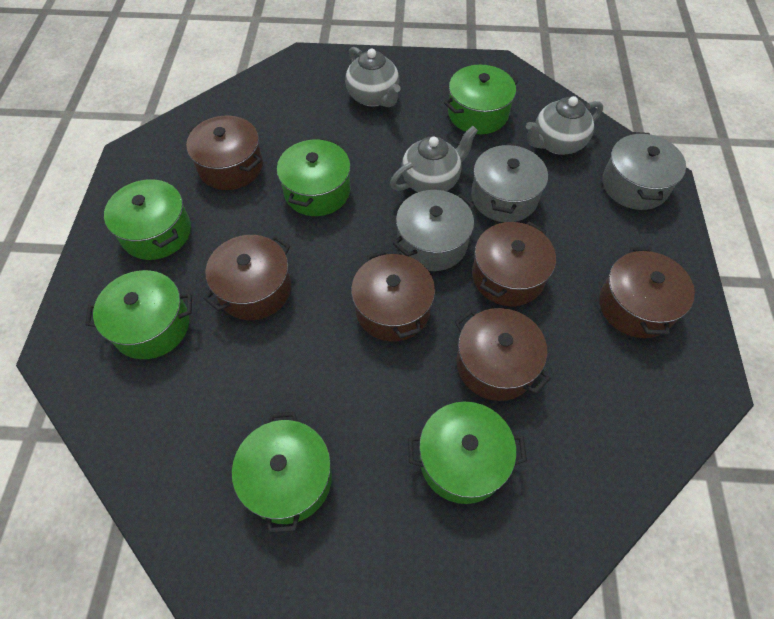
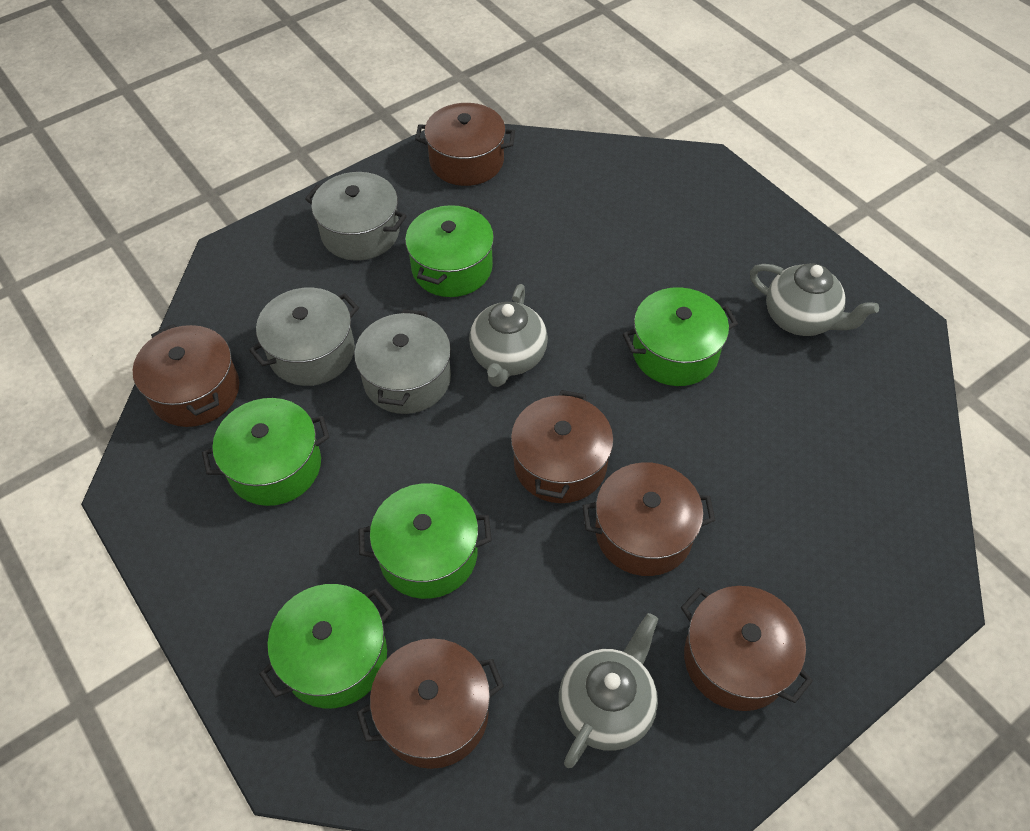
green pot: [85,270,192,359] [104,179,191,260] [232,412,332,533] [277,138,351,216] [408,402,527,504] [444,65,519,134] = 6 -> [202,398,330,506] [259,584,393,708] [358,483,492,599] [405,204,494,297] [623,287,738,386] = 5

